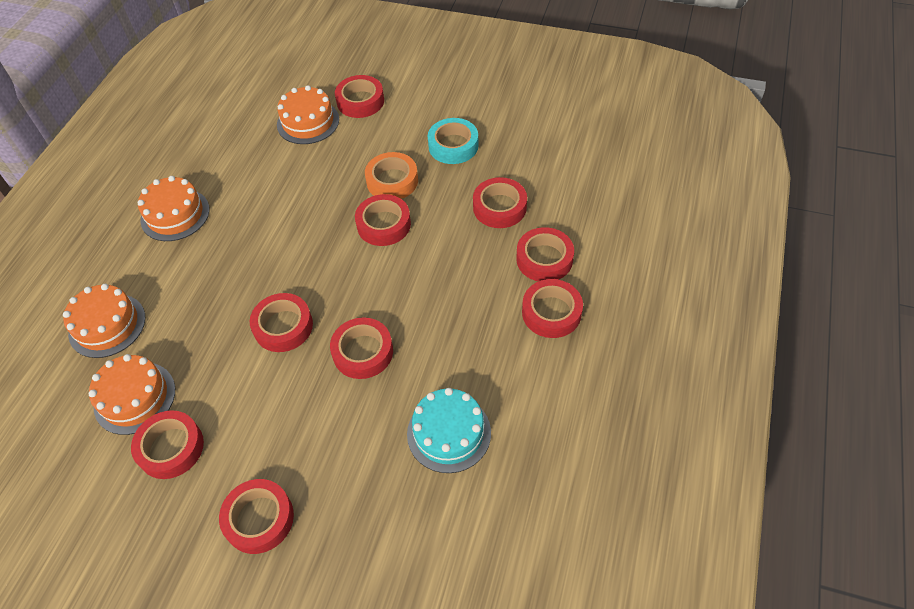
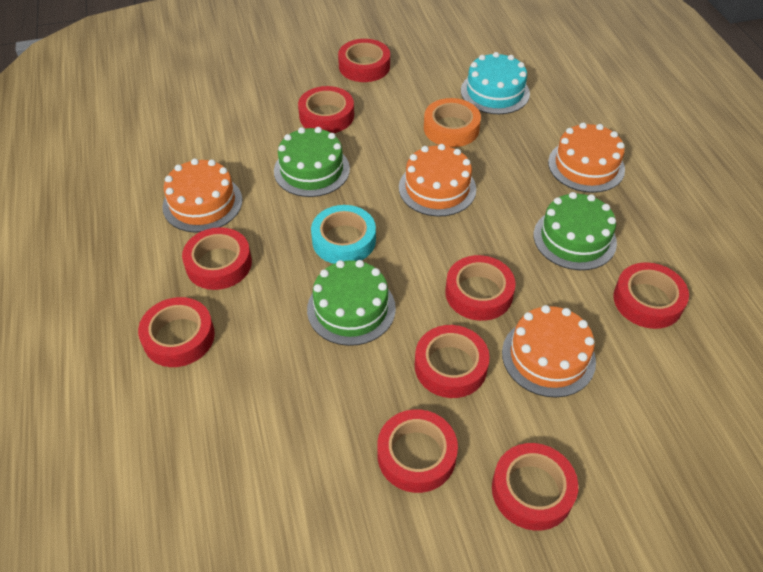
green cake: none = 0 -> [274,127,350,197] [307,260,396,346] [534,192,617,270] = 3

